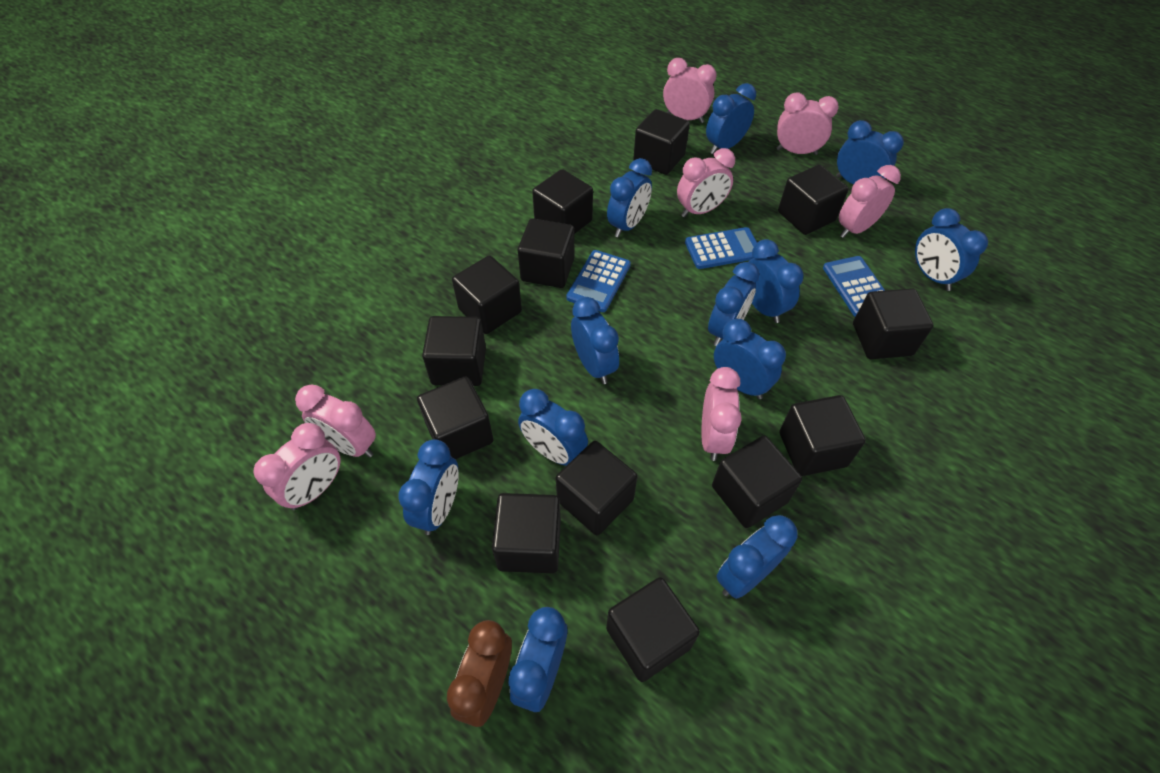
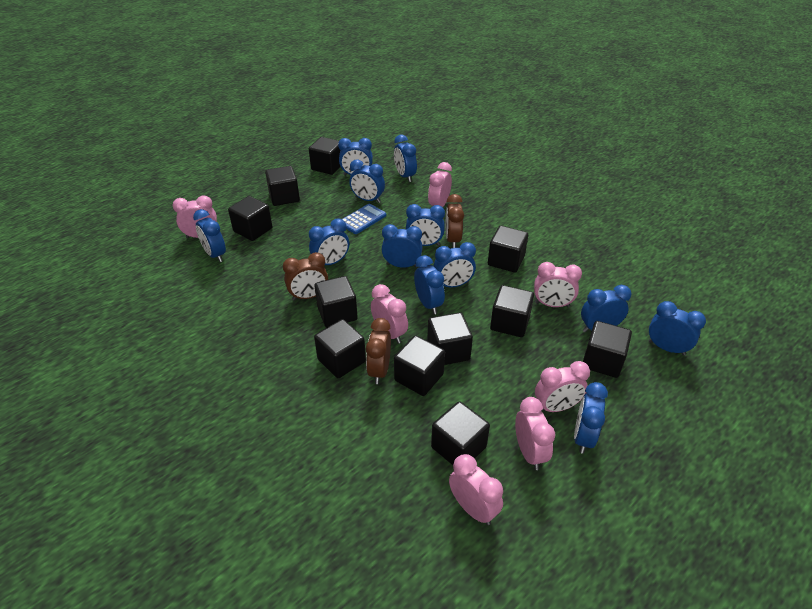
black cube: [417,376,493,460] [422,316,486,386] [452,255,522,334] [492,493,561,573] [518,218,574,288] [532,169,593,234] [556,441,637,535] [606,577,700,682] [633,109,690,175] [712,436,802,528] [778,165,849,235] [779,395,866,476] [853,288,934,359] = 13 -> [228,196,273,241] [265,166,300,206] [309,137,341,175] [314,319,366,378] [315,276,358,327] [394,335,445,396] [427,312,473,365] [431,401,490,465] [488,226,528,273] [490,285,534,337] [583,321,632,378] = 11
blue calculator: [566,250,631,312] [685,227,757,269] [823,256,885,317] = 3 -> [342,204,386,234] = 1
brown clock: [447,620,512,727] = 1 -> [283,252,328,301] [366,318,391,384] [446,194,464,248] = 3

